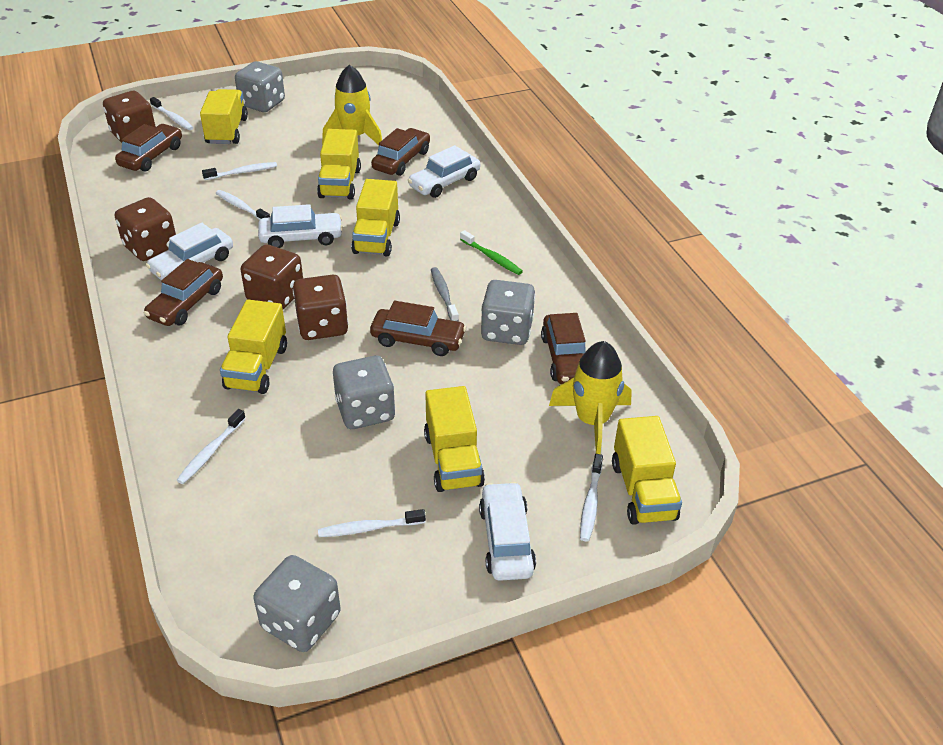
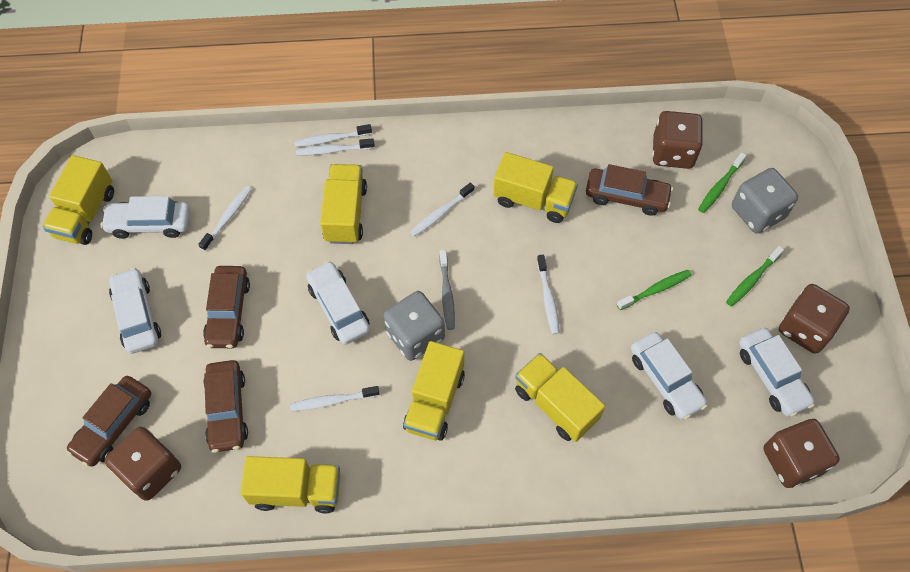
brown car: [115,124,182,171] [144,259,223,326] [370,301,467,356] [371,128,430,176] [541,313,586,384] = 5 -> [66,376,151,467] [203,266,250,348] [203,360,248,453] [586,164,673,216] = 4
green toothbrush: [460,230,523,275] = 1 -> [617,270,692,310] [698,152,747,213] [726,246,784,307] = 3
grey dice: [235,61,285,112] [253,555,341,652] [333,356,395,429] [481,280,535,345] = 4 -> [383,291,445,361] [732,168,798,234] = 2
white car: [146,223,233,280] [258,204,343,248] [408,145,480,198] [479,482,536,581] = 4 -> [100,196,190,239] [109,268,161,354] [306,261,370,345] [631,332,708,420] [739,328,815,417] = 5
yellow rocket: [322,65,382,145] [549,341,632,454] = 2 -> none = 0

